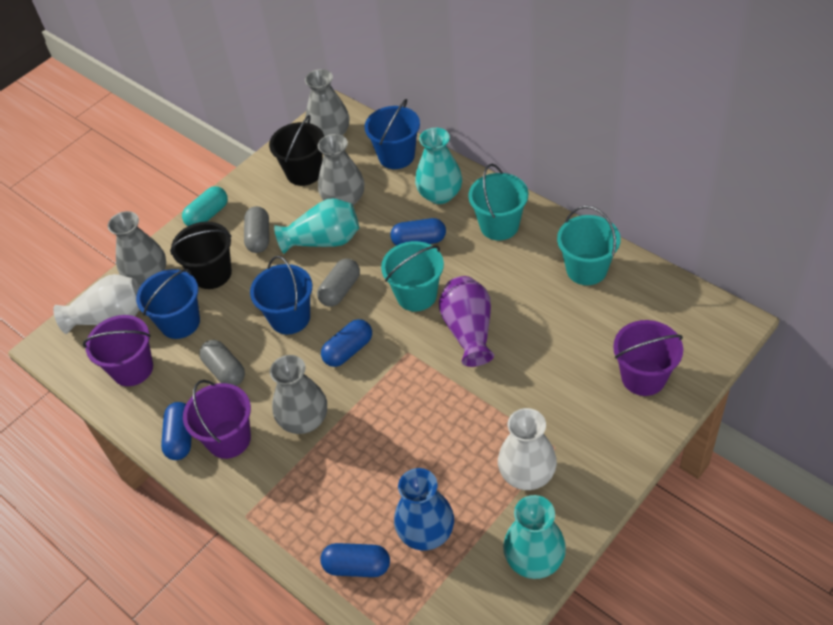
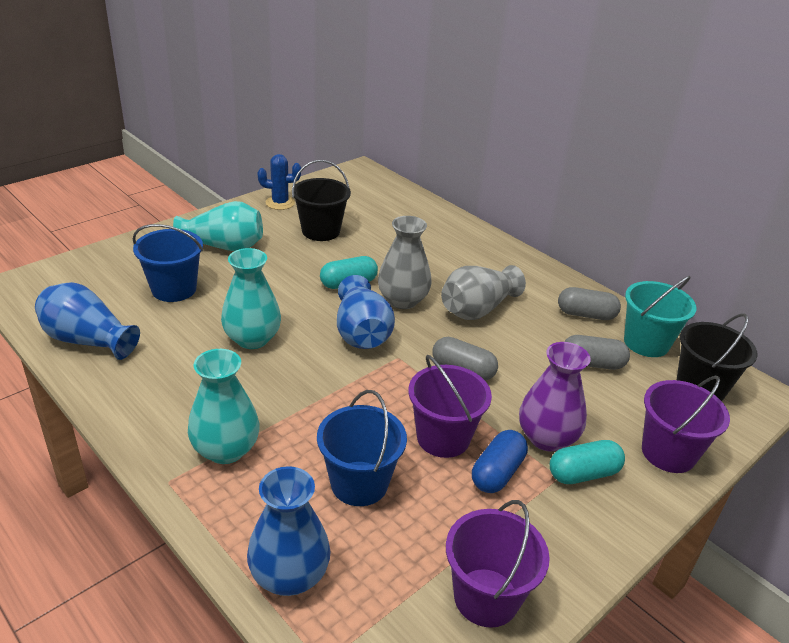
blue bucket: [136,269,200,339] [250,256,312,335] [365,99,420,169] = 3 -> [133,224,203,302] [317,390,407,506] = 2
blue cactus: none = 0 -> [257,154,301,210] = 1
blue capsule: [161,402,192,460] [320,543,390,577] [321,319,372,367] [390,218,446,246] = 4 -> [472,430,528,493] = 1
blue vase: [394,468,454,551] = 1 -> [35,282,140,360] [247,466,331,596] [337,275,395,349] = 3
grey vase: [108,211,166,286] [270,355,327,434] [305,69,349,137] [318,134,365,206] = 4 -> [378,216,432,309] [441,265,526,320] = 2
turquoise bucket: [381,241,444,312] [468,164,528,240] [557,206,621,285] = 3 -> [624,276,696,357] = 1
turquoise capsule: [182,186,228,226] = 1 -> [320,256,378,289] [550,440,625,484] = 2
white vase: [53,274,140,334] [498,408,557,490] = 2 -> none = 0

